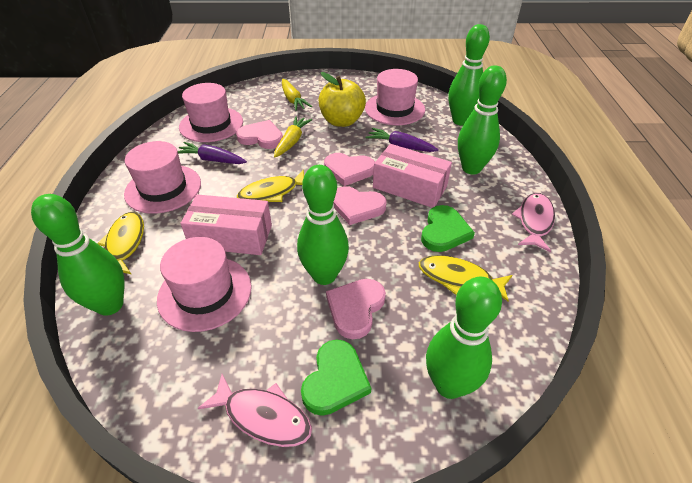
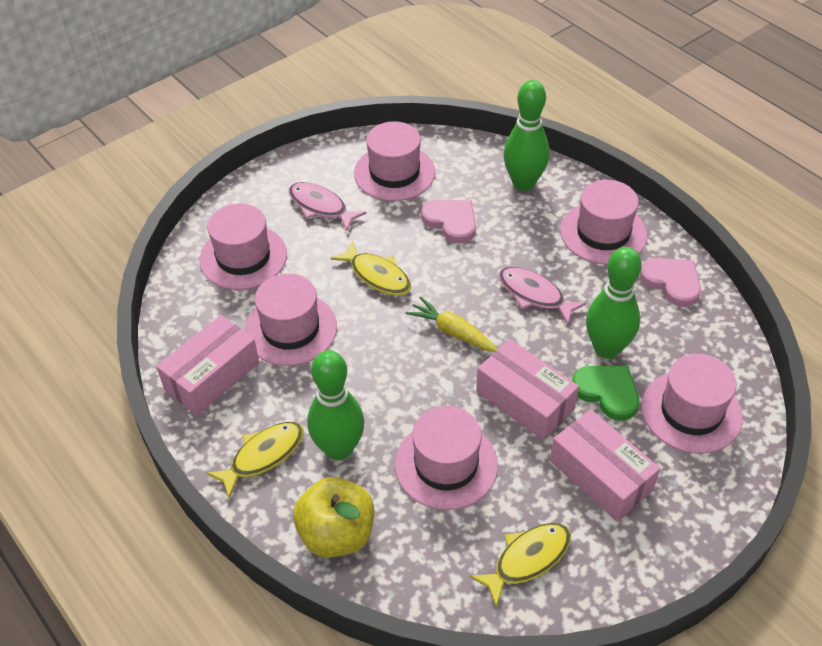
green bowling pin: [31,194,124,316] [297,165,349,285] [426,276,502,399] [448,24,490,126] [458,65,507,175] = 5 -> [307,350,365,461] [503,80,550,191] [586,247,642,359] = 3
green heart: [301,340,371,416] [421,205,475,252] = 2 -> [572,366,639,421] = 1
pink box: [181,194,272,255] [373,144,452,208] = 2 -> [156,315,259,415] [476,339,579,440] [550,409,660,521] = 3
pink hat: [124,141,201,214] [157,237,252,332] [179,83,243,142] [365,69,425,125] = 4 -> [199,204,287,290] [244,273,337,366] [354,121,435,201] [395,406,498,510] [560,180,647,265] [641,354,743,454] = 6
pink heart: [236,120,283,149] [324,153,375,186] [326,279,386,339] [333,186,387,225] = 4 -> [421,199,476,243] [640,258,701,307] = 2
purple carrot: [178,142,247,164] [366,128,439,152] = 2 -> none = 0
yellow carrot: [274,116,312,158] [282,79,312,111] = 2 -> [406,296,497,352] = 1

